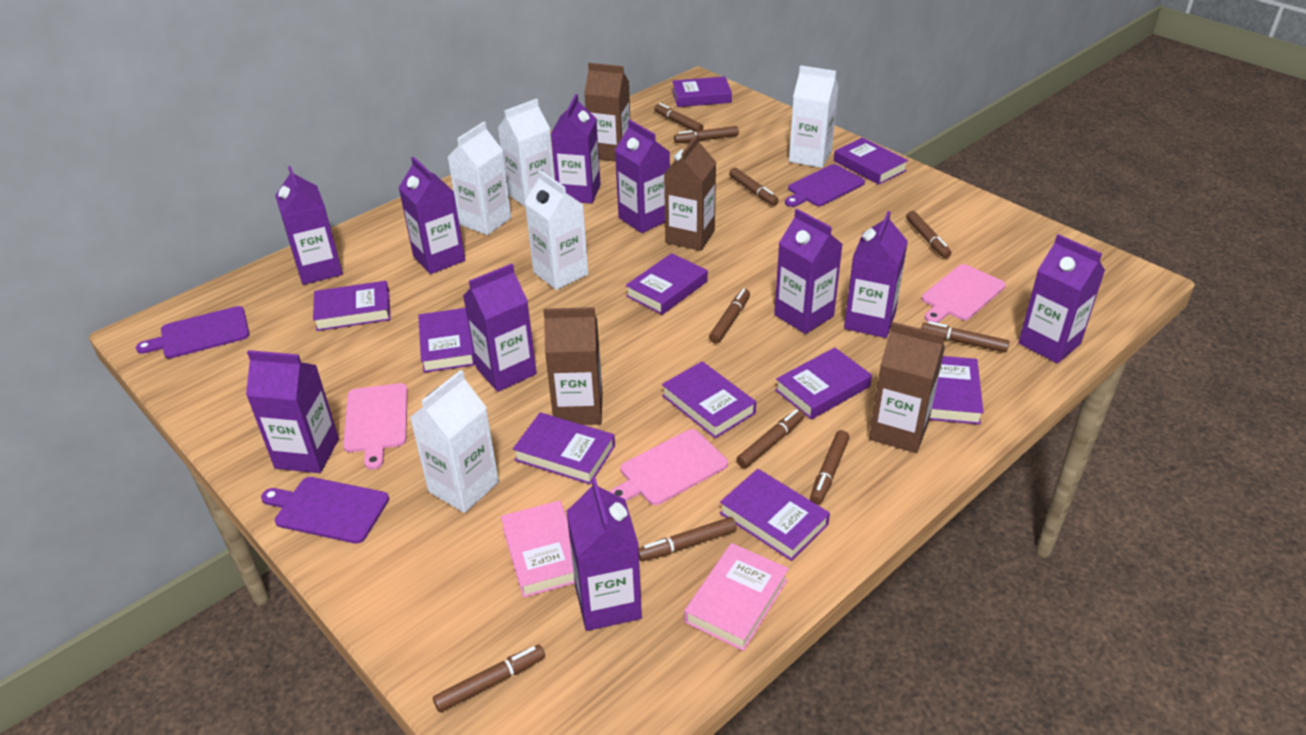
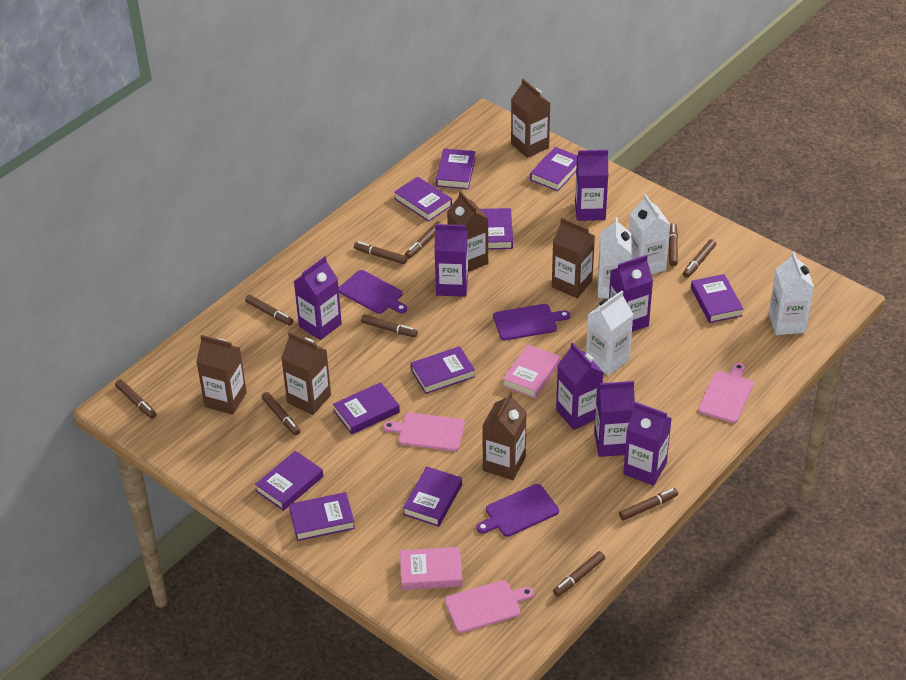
brown carton: [543,307,602,425] [584,63,630,162] [664,134,716,251] [869,322,945,453] = 4 -> [196,335,247,415] [281,332,331,415] [447,191,488,272] [482,392,527,480] [511,79,550,158] [552,218,595,298] = 6
purple carton: [246,350,339,473] [275,166,343,285] [398,157,465,274] [463,264,537,392] [551,94,601,204] [566,478,642,631] [615,120,670,233] [774,209,843,334] [844,211,908,338] [1018,234,1105,364] = 10 -> [294,256,342,340] [434,224,468,297] [556,343,604,430] [575,150,608,221] [594,381,635,457] [609,255,653,332] [623,402,672,486] = 7
white carton: [409,370,499,513] [447,122,511,235] [498,99,555,207] [525,170,589,290] [789,65,838,168] = 5 -> [586,291,634,375] [598,217,632,298] [629,194,670,274] [769,252,814,335] = 4

